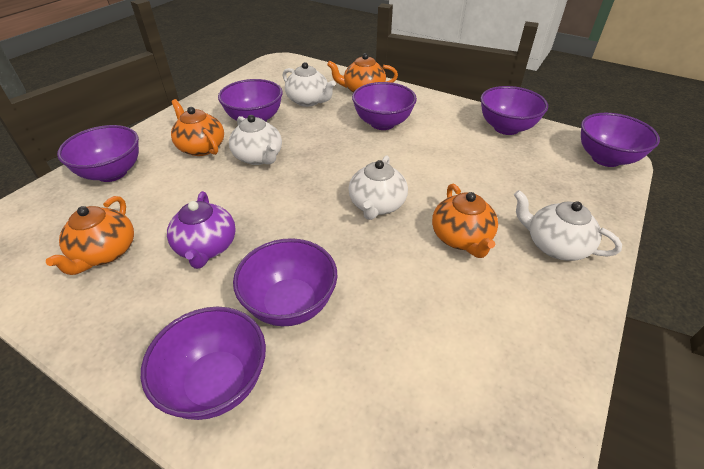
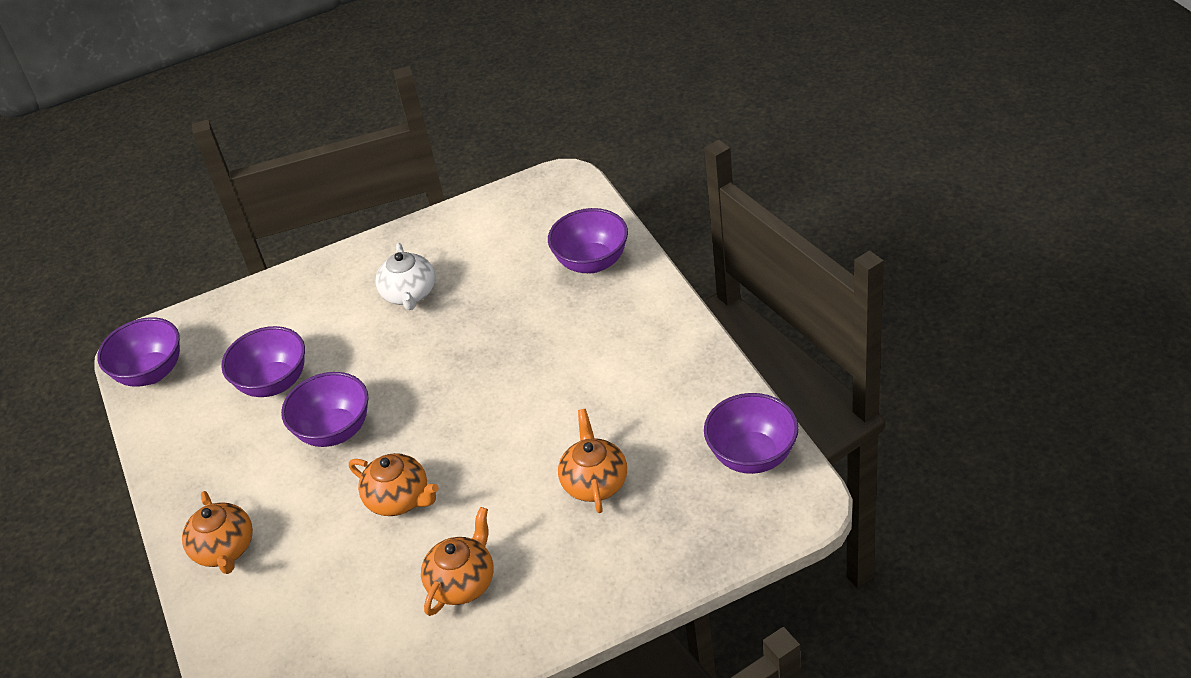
purple bowl: [57,125,139,182] [141,307,266,420] [218,79,283,122] [233,238,338,326] [352,82,417,130] [480,86,548,135] [581,113,660,167] = 7 -> [97,317,180,387] [221,326,305,397] [281,372,369,447] [548,208,628,273] [704,393,799,474] = 5
purple teapot: [167,191,236,269] = 1 -> none = 0
white teapot: [229,115,282,165] [283,62,336,107] [349,155,408,220] [514,190,622,261] = 4 -> [376,243,435,310] = 1

